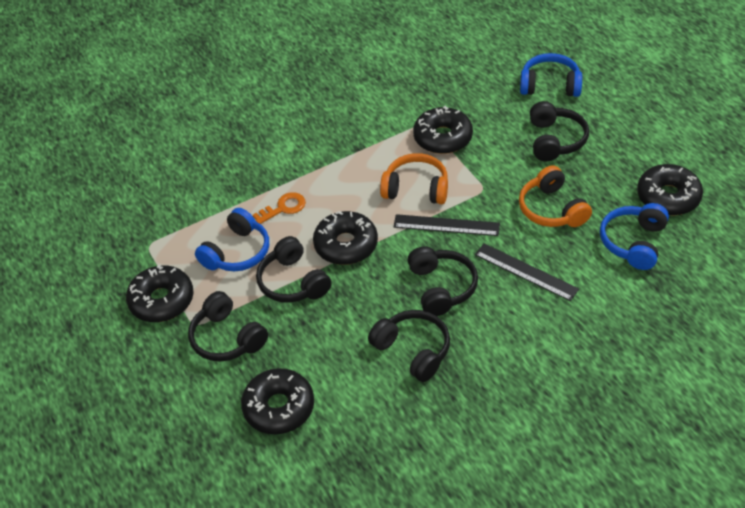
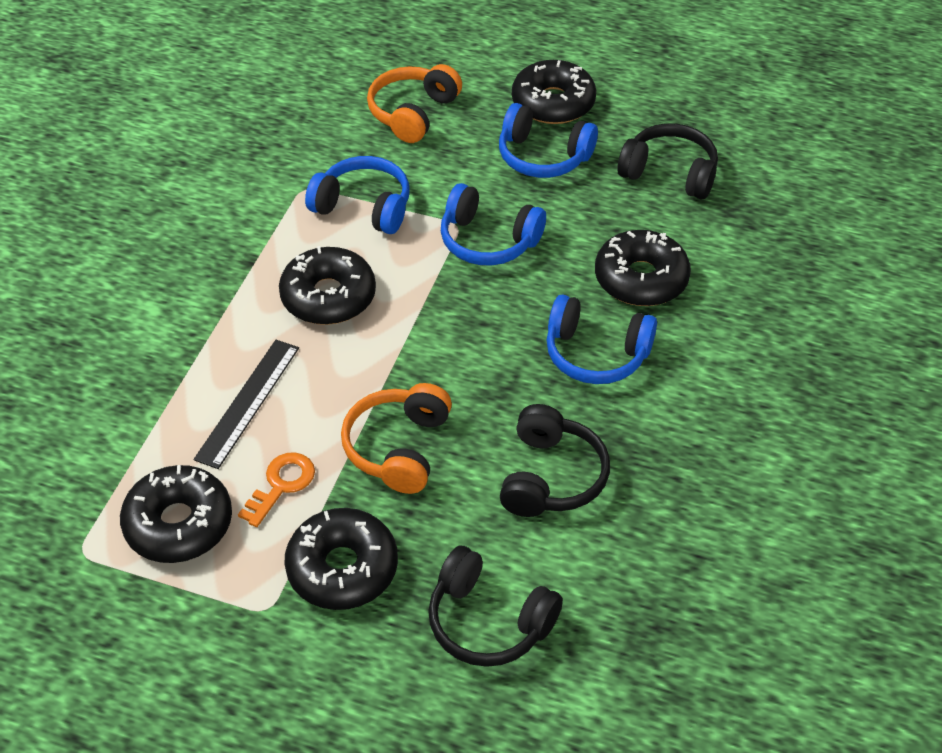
black headphones: [188,291,268,362] [256,236,331,303] [368,310,450,382] [407,246,478,316] [530,101,589,162] = 5 -> [428,546,563,667] [500,404,610,517] [617,123,718,199] = 3
black ruler: [394,214,500,236] [475,243,579,301] = 2 -> [194,340,299,469] = 1
blue headphones: [195,208,269,271] [520,53,582,97] [600,203,669,270] = 3 -> [305,156,410,234] [441,183,546,266] [499,103,598,178] [546,294,657,384] = 4

